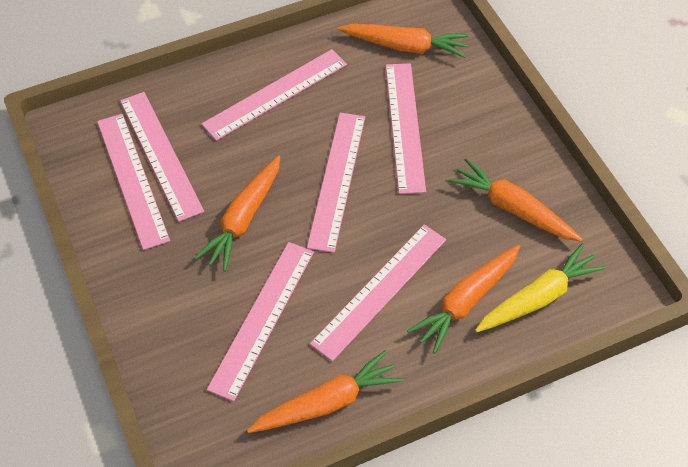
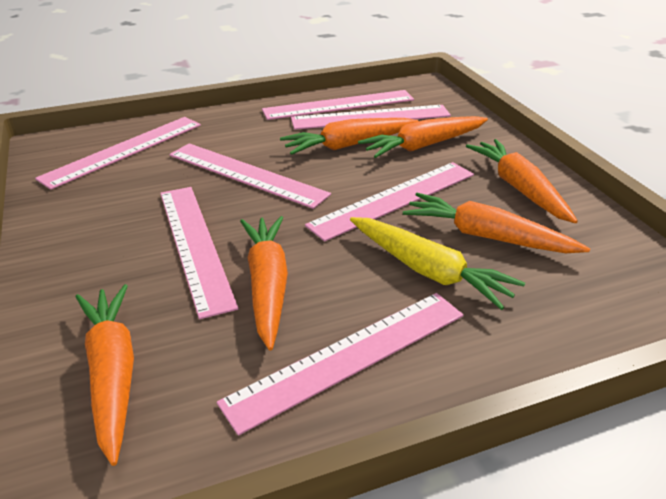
orange carrot: [195,155,281,272] [247,350,403,433] [338,24,469,58] [407,245,520,354] [448,158,583,241] = 5 -> [76,284,134,466] [240,216,288,351] [280,118,418,155] [358,116,488,158] [403,193,590,253] [466,139,578,223] = 6

